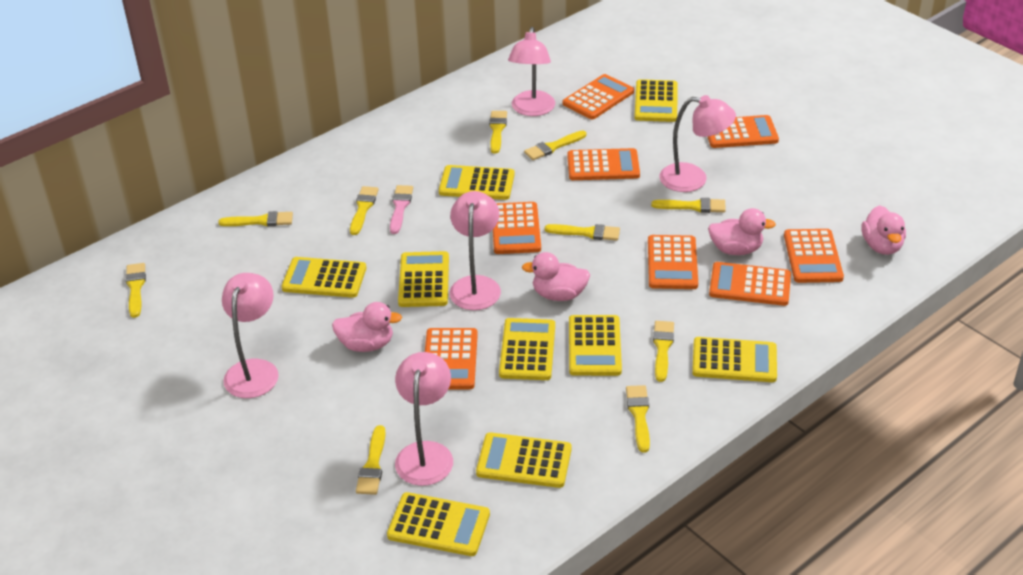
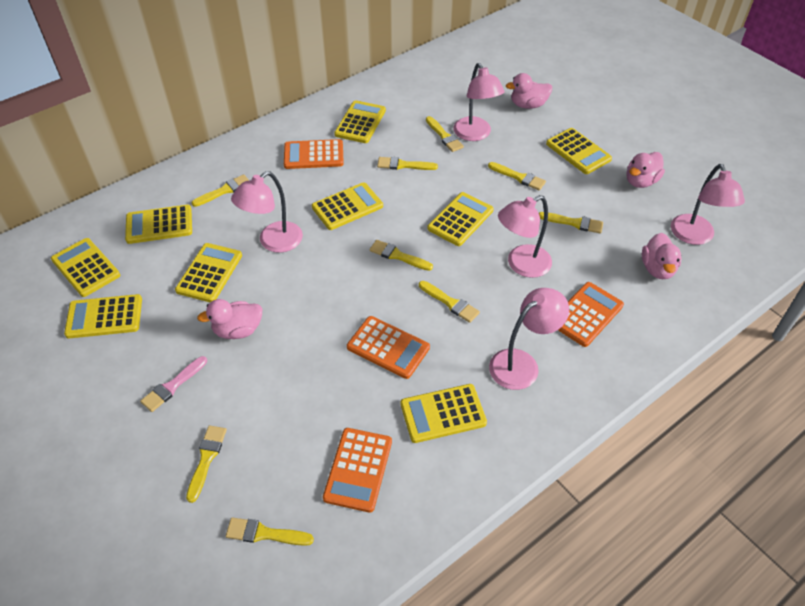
orange calculator: [425,328,478,389] [493,202,541,254] [563,74,634,119] [567,148,640,180] [648,235,698,289] [708,115,779,148] [709,262,791,306] [784,229,844,283] = 8 -> [284,139,344,169] [323,428,392,513] [347,316,430,379] [558,282,624,347] = 4
yellow brush: [125,263,146,318] [218,211,293,226] [350,186,379,235] [356,425,386,495] [489,111,507,154] [524,130,586,160] [545,224,620,241] [626,385,650,453] [651,198,726,213] [653,321,674,382] = 10 -> [186,425,227,503] [192,174,249,207] [225,517,314,546] [369,240,433,271] [377,157,438,170] [419,281,480,323] [426,116,464,152] [488,162,546,190] [539,212,603,234] = 9

